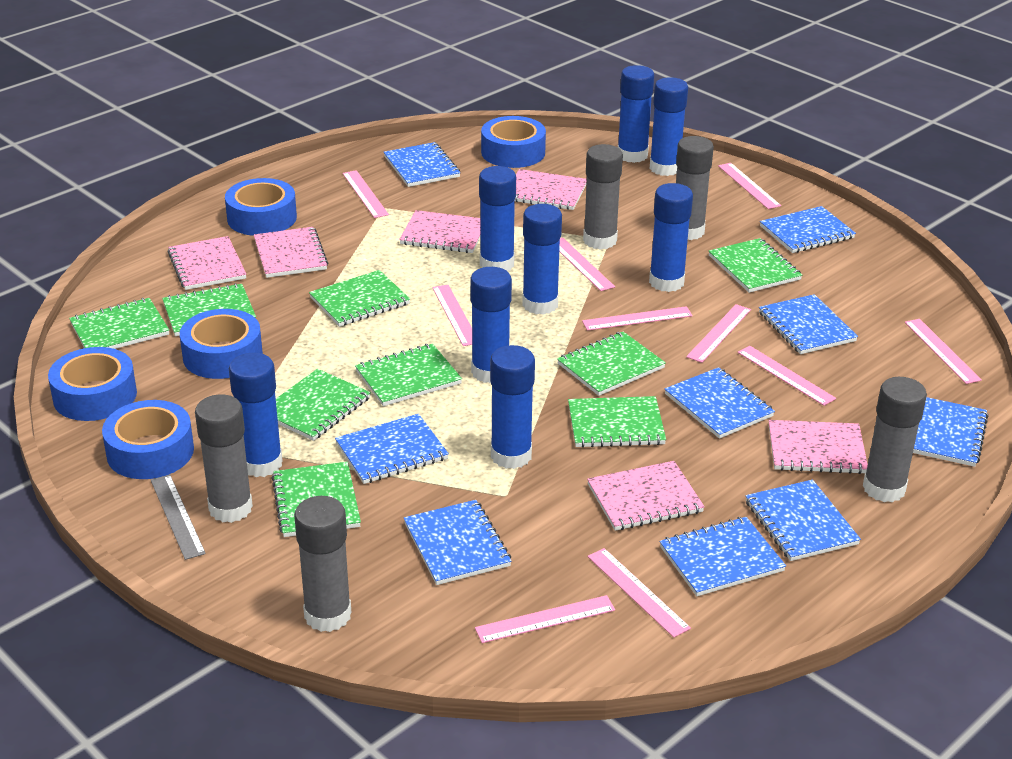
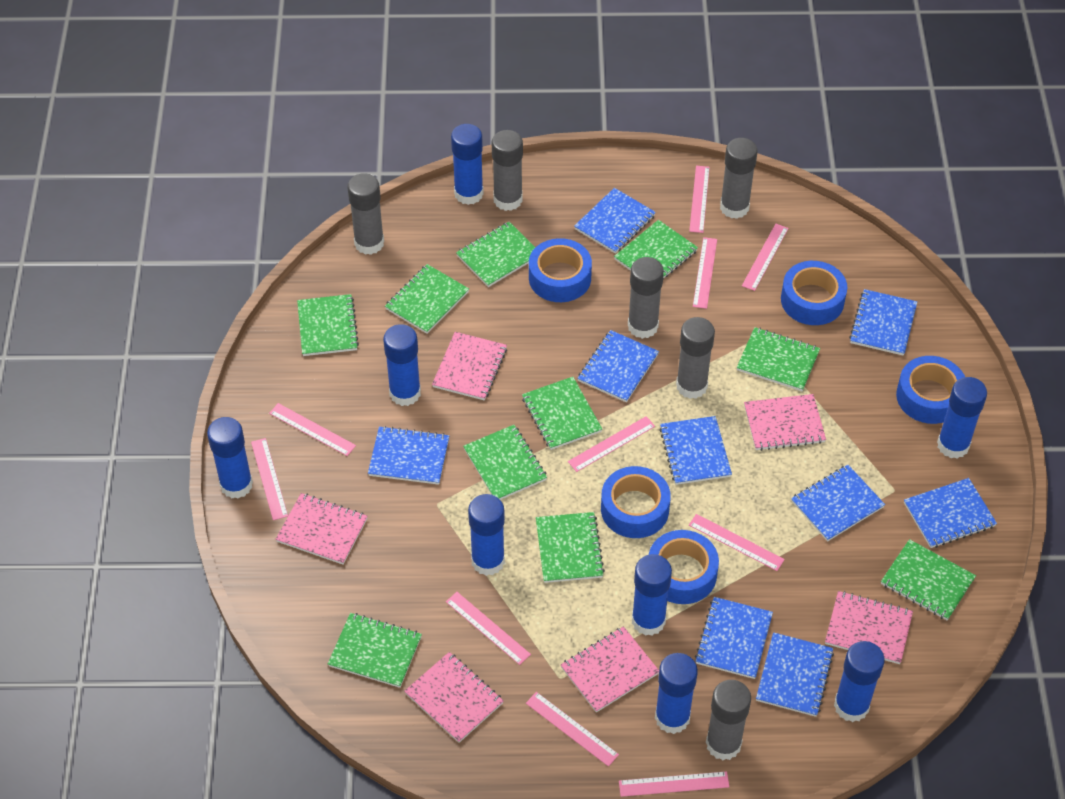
green notebook: [69,298,169,349] [162,283,256,336] [271,462,361,537] [276,369,371,441] [309,270,410,327] [355,344,462,406] [557,332,666,396] [568,396,666,448] [709,238,802,293] = 9 -> [297,294,359,356] [328,613,422,688] [385,264,469,334] [456,222,536,287] [463,425,547,500] [522,377,602,450] [536,512,605,583] [614,220,698,280] [737,327,820,391] [881,539,976,620] = 10
grey glue stick: [195,394,253,523] [294,496,351,632] [583,144,623,250] [676,136,714,240] [863,377,927,502] = 5 -> [348,173,384,255] [492,130,523,211] [628,257,664,339] [676,317,715,399] [706,680,751,760] [720,138,758,219] = 6
grey ruler: [151,475,206,560] = 1 -> none = 0

